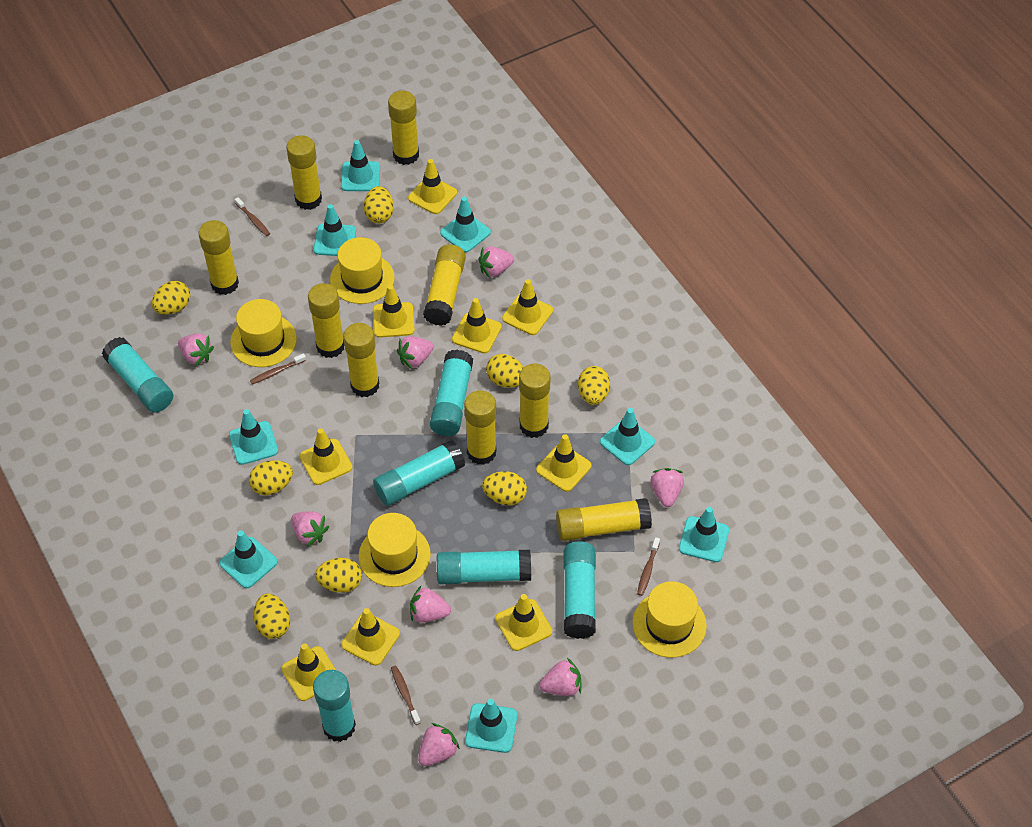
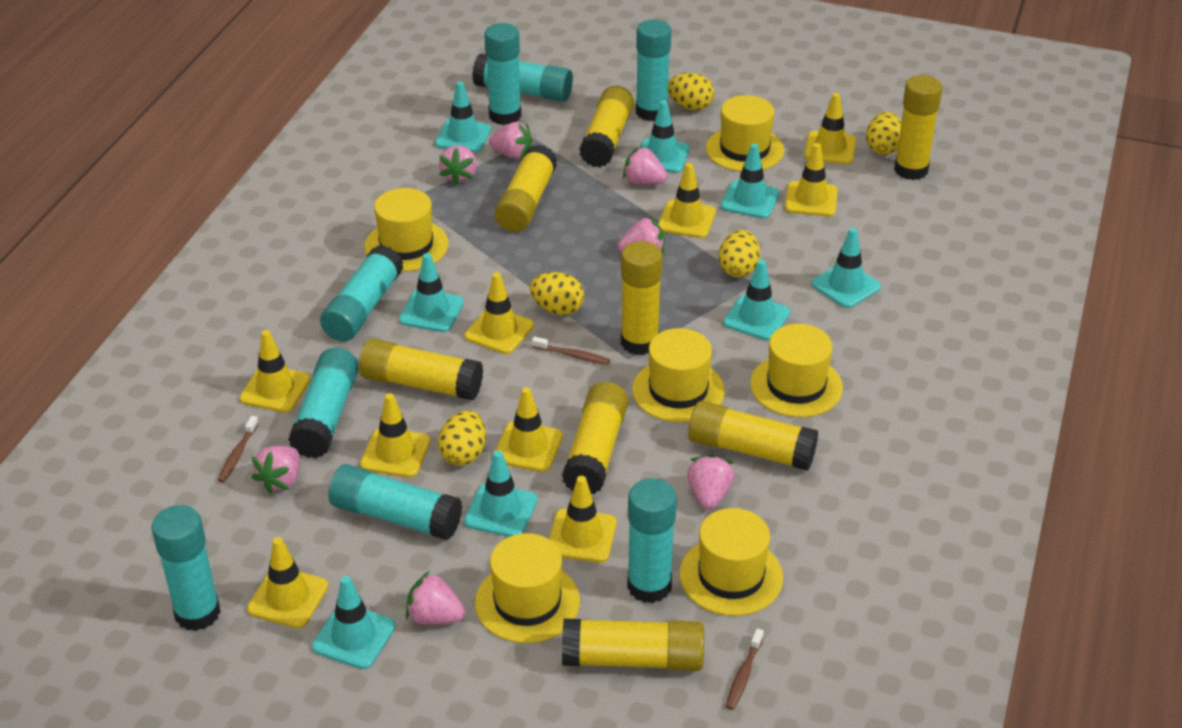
brown toothbrush: [235,197,270,236] [250,353,306,384] [391,666,421,725] [637,537,660,596] = 4 -> [218,416,259,483] [532,337,610,365] [725,628,764,710] = 3
pink strawberry: [178,334,214,366] [291,512,329,547] [397,337,434,369] [410,586,451,623] [418,723,460,766] [479,246,514,278] [539,658,581,696] [651,468,684,507] = 8 -> [252,446,300,494] [406,571,465,625] [439,145,477,186] [489,122,533,159] [618,217,665,253] [623,146,668,185] [687,454,734,510] = 7
turquoise glue stick: [102,337,173,413] [313,670,356,742] [373,440,465,506] [430,350,473,436] [437,550,531,584] [563,542,596,639] = 6 -> [151,505,221,631] [288,348,359,458] [320,245,403,341] [328,464,462,540] [472,53,573,102] [484,23,521,125] [627,478,677,603] [636,19,671,121] = 8
yellow egg: [152,281,190,315] [249,460,293,495] [254,594,290,639] [315,558,362,593] [364,186,394,223] [482,471,527,505] [486,354,524,388] [578,366,610,405] = 8 -> [438,410,486,466] [530,272,584,315] [668,73,715,110] [719,230,760,277] [866,112,902,155] = 5
yellow glue stick: [198,220,239,295] [286,135,322,210] [308,283,344,358] [343,323,379,397] [388,91,419,165] [423,244,466,326] [464,390,496,465] [519,363,551,438] [556,498,652,541] = 9 -> [359,338,483,400] [495,144,557,232] [562,382,628,494] [562,619,704,671] [579,85,634,167] [621,241,663,355] [688,401,818,471] [894,75,942,180] = 8
yellow hat: [230,299,297,367] [330,237,395,304] [359,513,431,587] [633,581,707,658] = 4 -> [364,188,448,272] [475,533,580,643] [632,328,725,422] [680,508,783,616] [706,95,784,172] [750,324,843,417] = 6

